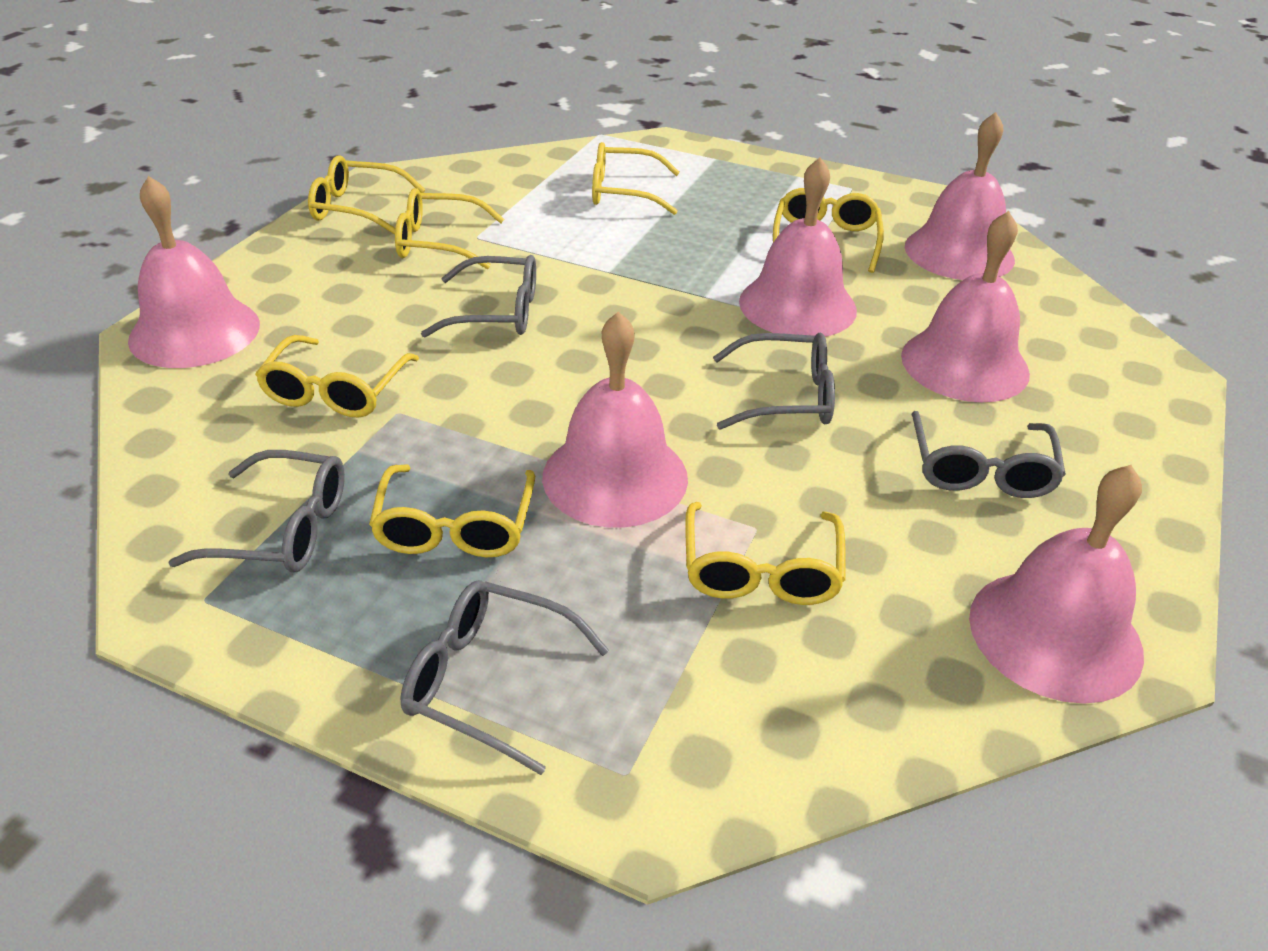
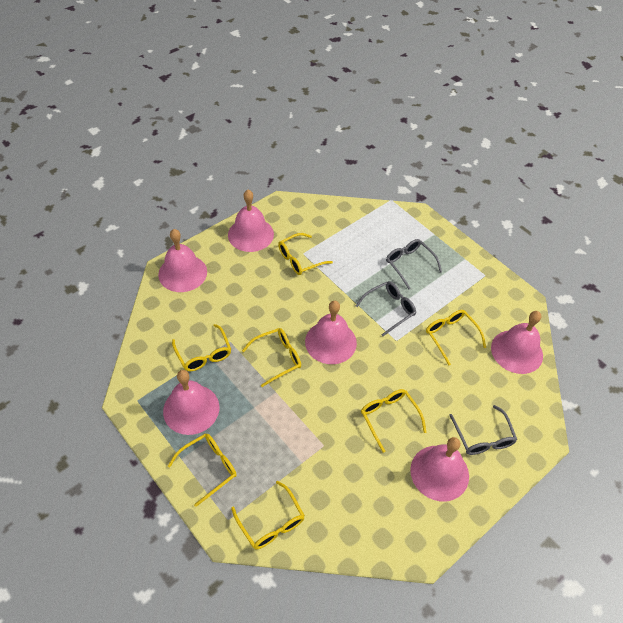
grey glasses: [168,450,345,573] [401,581,609,775] [421,255,536,337] [713,333,835,430] [912,411,1066,498] = 5 -> [356,281,416,336] [386,239,442,289] [449,405,517,455] = 3

